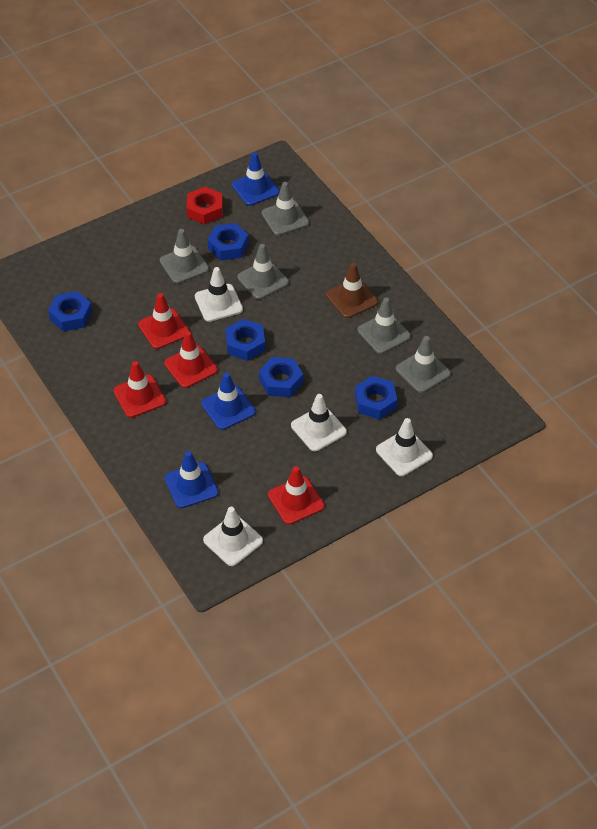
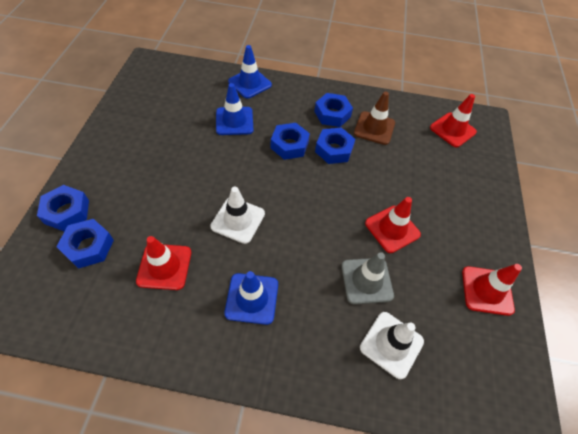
grey traffic cone: [160,229,209,284] [237,244,289,299] [262,182,309,235] [358,298,411,354] [396,336,451,393] = 5 -> [341,252,394,305] = 1
red nut: [187,187,223,224] = 1 -> none = 0
white traffic cone: [195,267,243,322] [203,507,263,566] [291,394,347,451] [376,418,433,476] = 4 -> [210,187,265,244] [360,312,424,379] = 2

